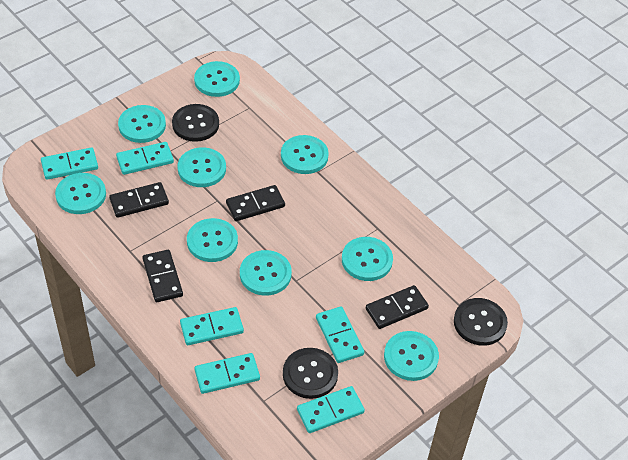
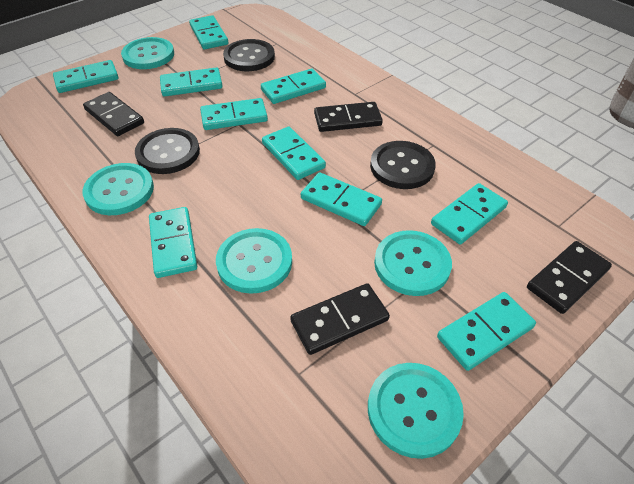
turquoise button: [55,173,106,214] [118,105,166,143] [178,147,226,187] [187,218,238,262] [194,61,240,97] [240,250,292,296] [281,135,329,174] [342,237,393,281] [384,331,439,381] = 9 -> [83,163,154,215] [121,37,174,69] [216,228,292,294] [368,363,464,459] [374,230,452,296] = 5
turquoise domino: [41,147,98,180] [116,142,174,175] [180,307,244,345] [194,353,260,394] [297,386,365,433] [316,307,364,363] = 6 -> [53,60,118,93] [149,207,197,278] [160,68,222,96] [189,15,228,49] [200,98,268,130] [261,68,326,104] [262,127,326,180] [301,172,382,226] [431,183,508,244] [437,292,536,371] = 10

